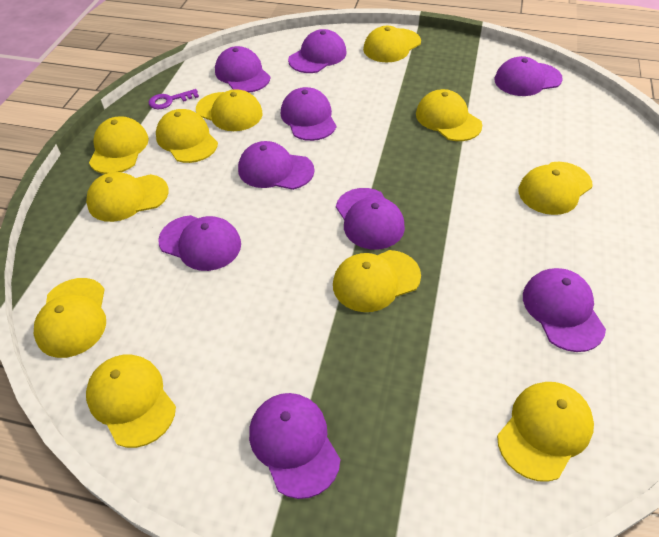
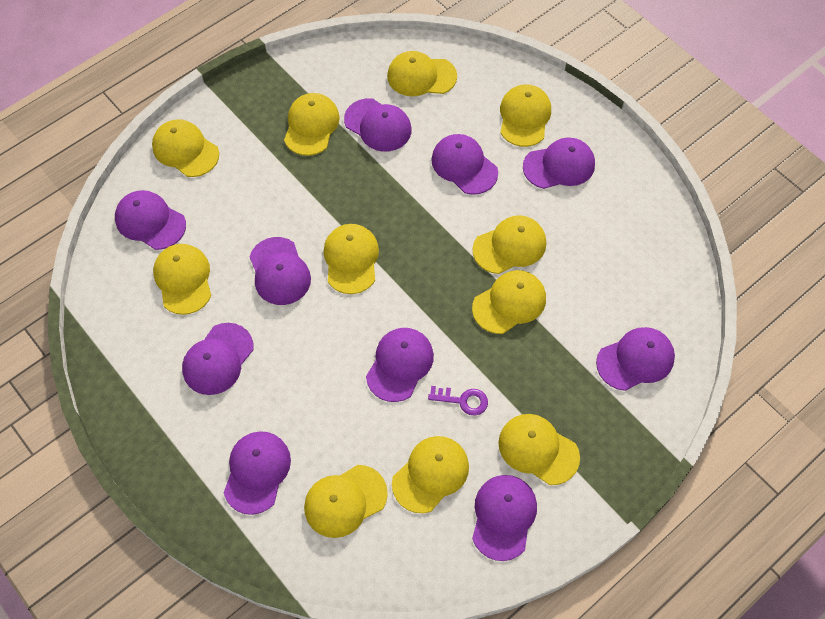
purple cap: [158,215,241,271] [215,46,270,93] [238,141,315,190] [249,393,340,499] [281,87,336,141] [288,29,347,73] [336,188,405,250] [495,56,563,96] [523,268,606,352] = 9 -> [115,190,186,250] [182,323,254,395] [224,431,291,515] [250,237,311,305] [344,98,412,152] [366,328,434,402] [431,134,498,195] [472,475,537,561] [523,137,595,189] [596,327,675,391] = 10

